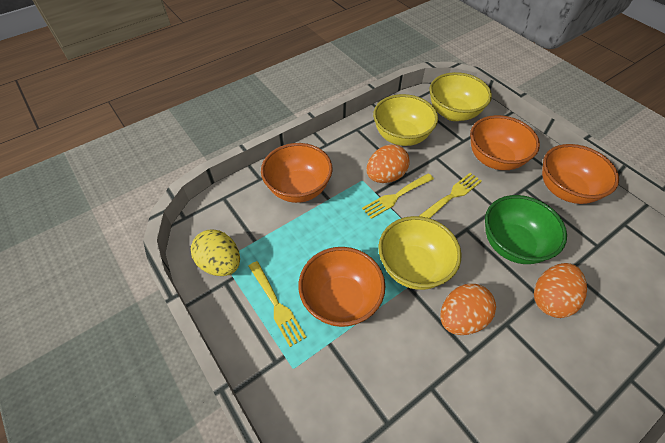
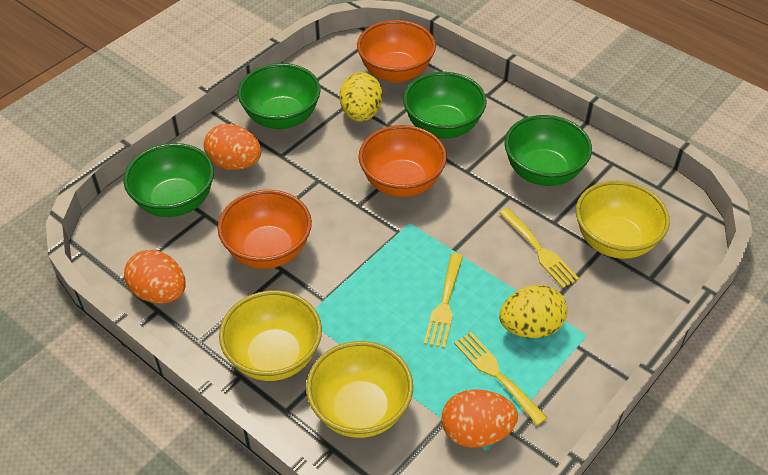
green bowl: [485,195,567,264] = 1 -> [124,143,214,217] [238,63,321,129] [403,72,487,139] [504,115,592,186] = 4
orange bowl: [261,143,333,203] [299,247,385,327] [470,115,540,170] [542,144,619,204] = 4 -> [218,190,312,269] [357,20,436,83] [359,125,447,197] = 3
yellow egg: [191,230,240,276] = 1 -> [339,72,382,122] [499,285,567,338] = 2

